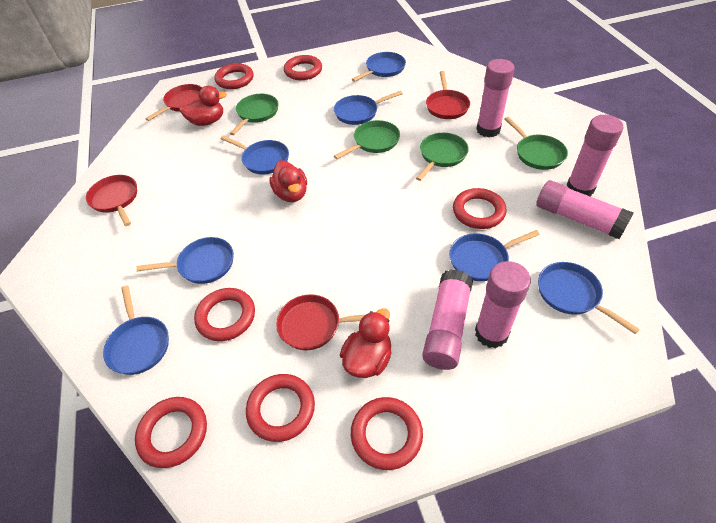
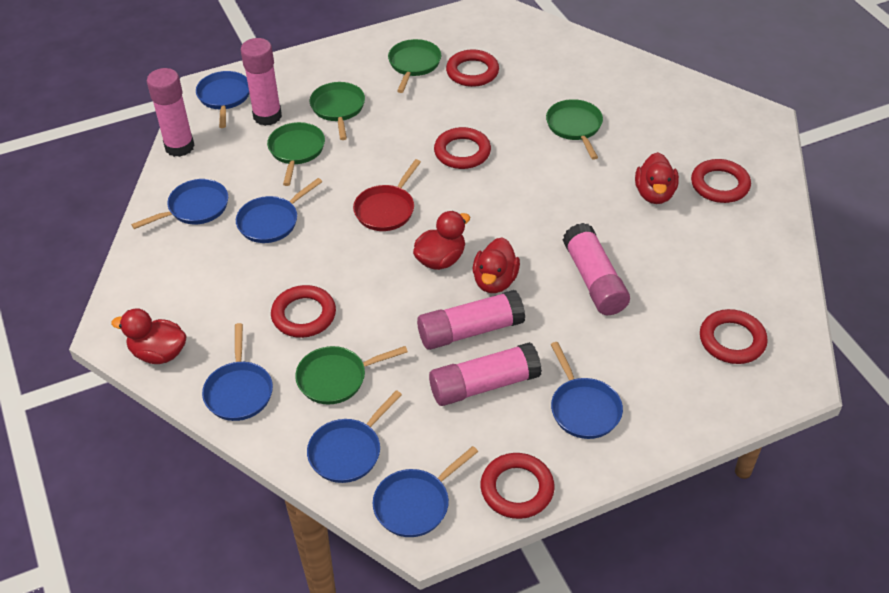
green pan: [230,94,279,135] [334,120,400,159] [416,133,469,181] [504,117,568,170] = 4 -> [267,122,325,186] [295,346,408,405] [310,82,365,140] [388,39,441,93] [546,99,603,160] = 5
red duck: [179,86,227,126] [269,160,307,202] [340,308,392,378] = 3 -> [111,308,187,364] [413,211,470,270] [473,237,520,293] [635,152,679,204] = 4
red pan: [86,175,137,226] [145,84,202,121] [276,294,365,350] [426,71,470,119] = 4 -> [353,159,421,231] = 1
red ring: [135,397,207,468] [194,288,255,341] [214,63,254,89] [246,374,315,442] [284,55,322,80] [351,397,423,470] [453,188,506,229] = 7 -> [271,285,336,338] [434,127,491,169] [446,49,499,87] [480,453,554,519] [691,159,751,203] [700,309,768,364] = 6

